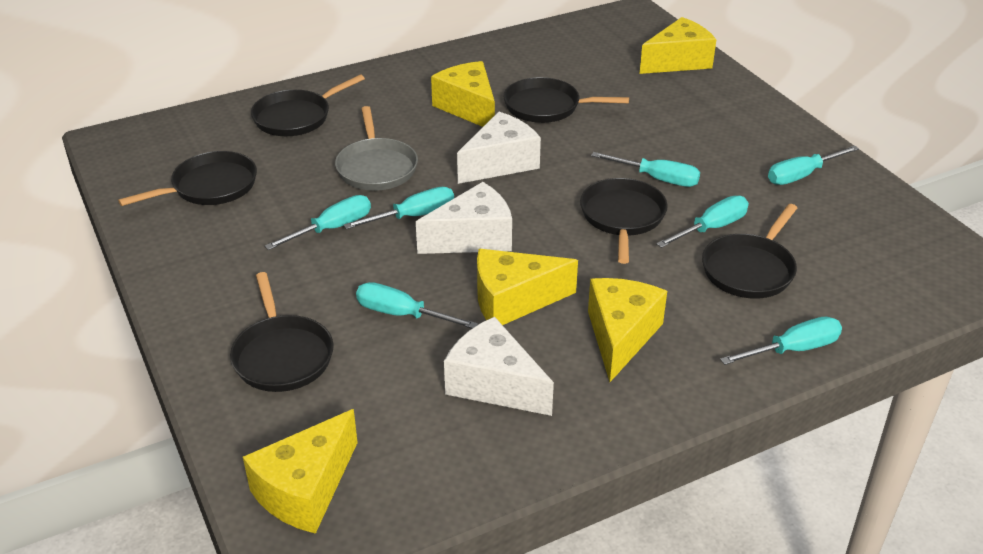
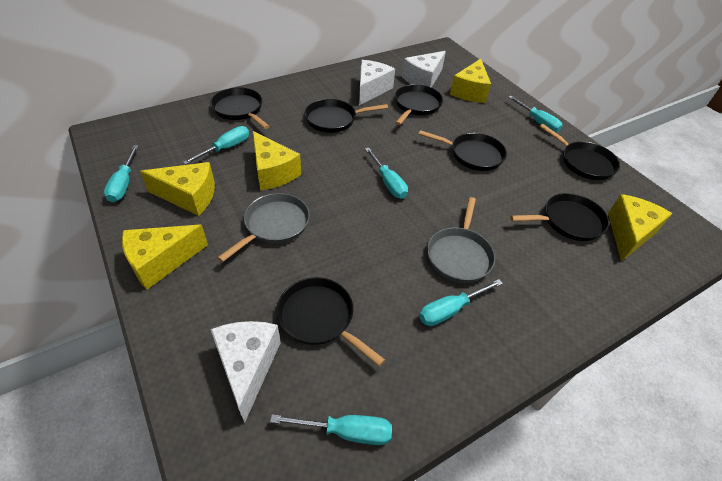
black pan: [118,151,257,206] [230,272,334,392] [251,74,365,136] [503,77,629,123] [580,178,668,264] [702,204,797,299] = 6 -> [210,87,270,129] [276,277,385,366] [304,99,388,133] [395,84,443,125] [418,130,507,171] [510,193,609,241] [540,124,620,180] = 7
grey pan: [335,106,418,191] = 1 -> [217,193,310,262] [427,197,495,283] = 2
turquoise screwdriver: [265,195,371,250] [344,187,454,229] [356,282,478,328] [591,152,700,187] [656,196,749,248] [720,317,842,365] [768,145,859,185] = 7 -> [104,145,139,202] [183,126,249,165] [270,414,392,445] [365,148,408,199] [419,279,503,326] [508,96,563,132] = 6

